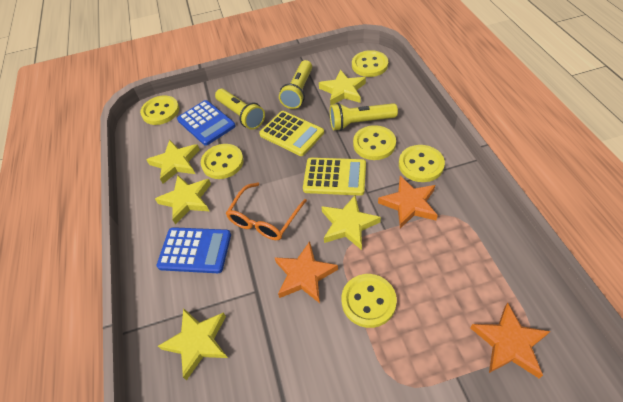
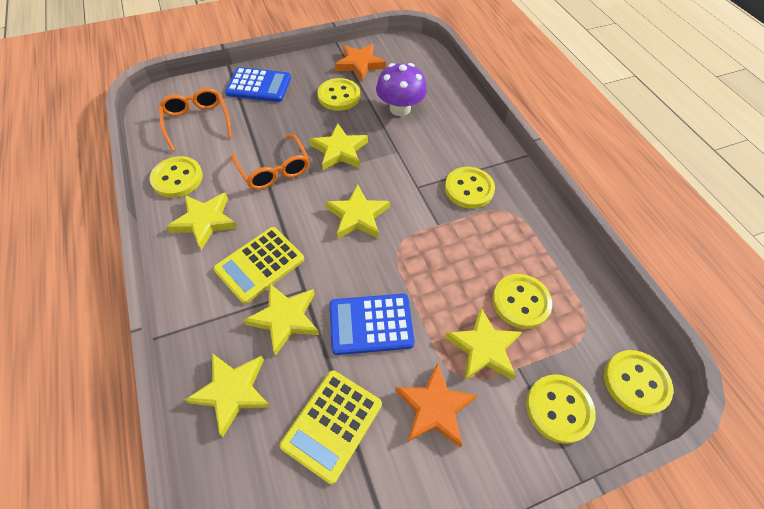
orange glasses: [226,182,307,240] = 1 -> [159,88,232,151] [232,134,309,190] = 2
orange star: [274,241,338,303] [378,176,438,228] [470,303,551,378] = 3 -> [335,44,386,81] [395,362,478,447] = 2
purple mushroom: none = 0 -> [376,63,427,116] = 1
yellow flashlight: [215,88,265,130] [279,60,312,109] [330,103,398,131] = 3 -> none = 0
yellow star: [146,140,200,184] [155,175,211,225] [158,308,228,380] [319,70,366,105] [322,195,381,250] = 5 -> [166,193,237,250] [185,353,270,437] [243,283,319,356] [309,123,368,170] [325,184,390,239] [445,308,522,381] = 6

